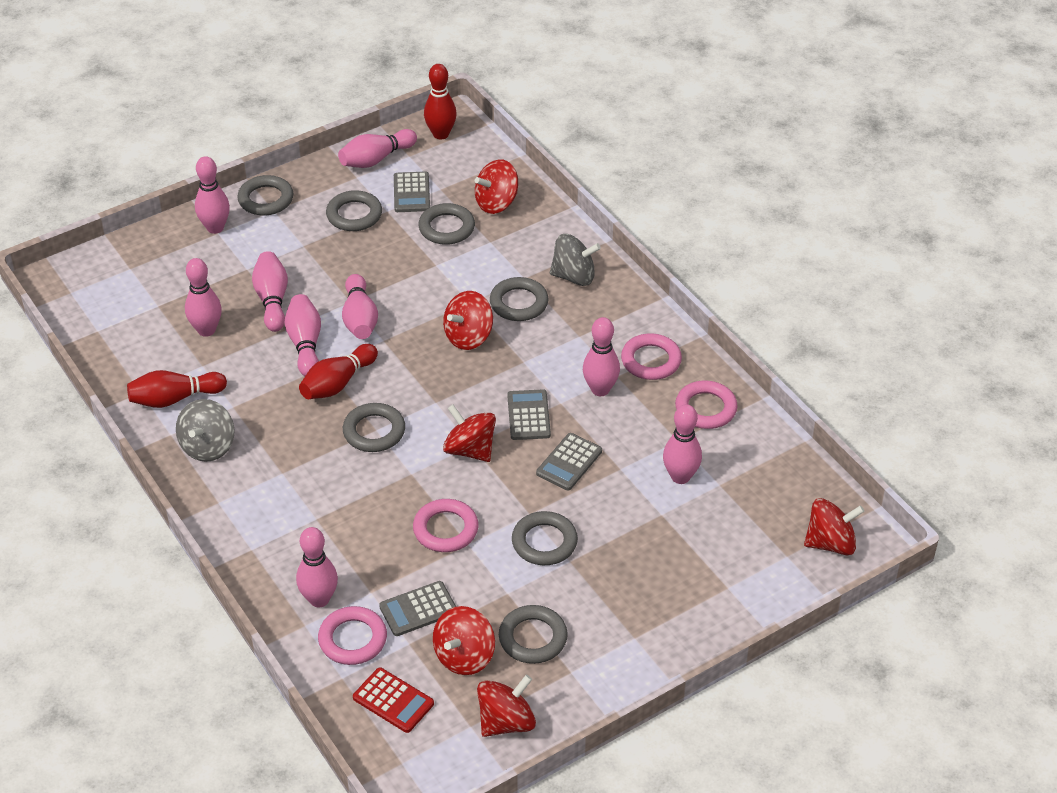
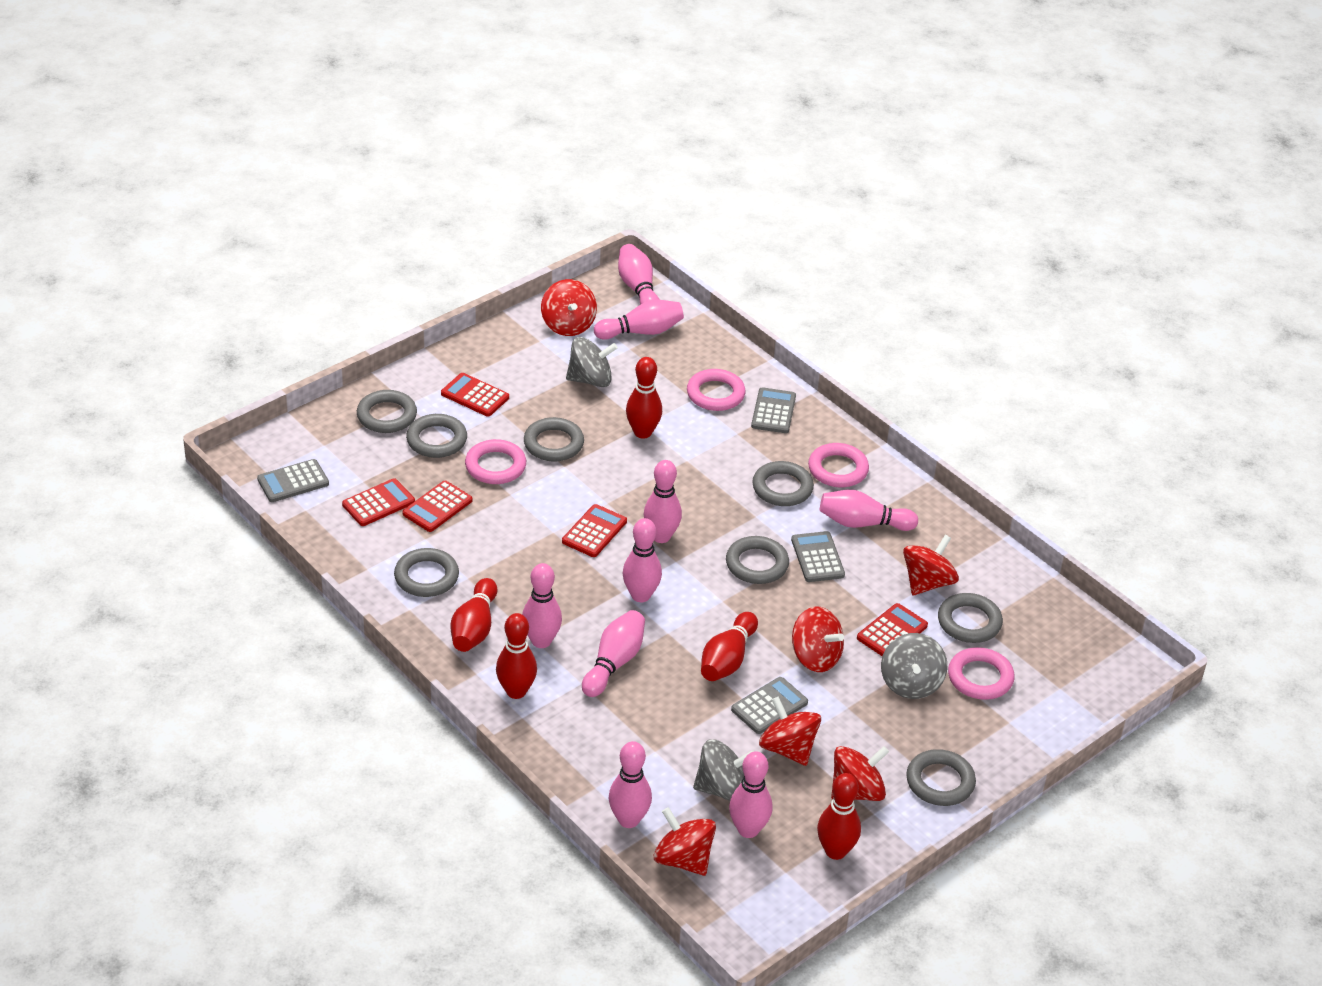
grey ring: [237,175,294,216] [326,190,382,231] [343,403,405,452] [418,203,475,245] [490,277,549,321] [499,605,568,664] [512,511,578,565] = 7 -> [357,390,417,433] [394,548,459,597] [406,414,467,458] [524,417,584,461] [726,536,789,584] [752,461,814,506] [906,749,976,806] [938,593,1003,643] = 8
grey spinning top: [176,399,235,462] [550,234,601,286] = 2 -> [566,337,618,387] [693,740,754,801] [881,633,947,699] = 3
red bowling pin: [127,370,227,408] [299,344,378,399] [424,64,457,140] = 3 -> [450,578,498,652] [496,613,537,699] [626,357,662,439] [701,612,758,681] [817,773,861,860] = 5
red calculator: [353,668,434,733] = 1 -> [342,478,415,526] [402,481,473,532] [441,373,509,417] [562,504,627,557] [857,603,928,656] = 5

